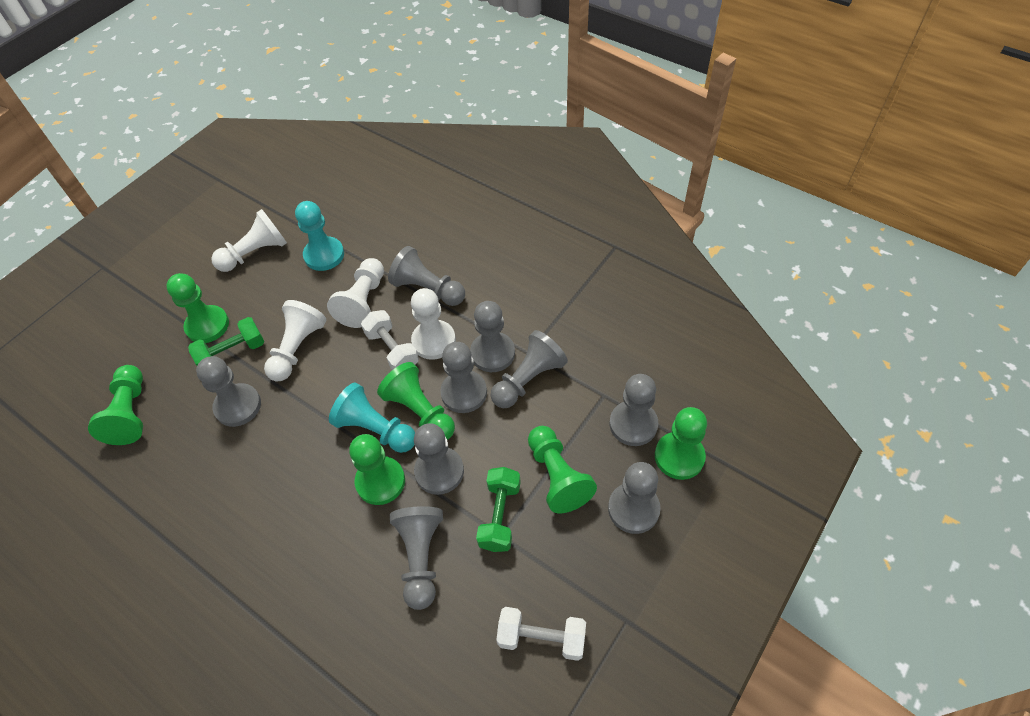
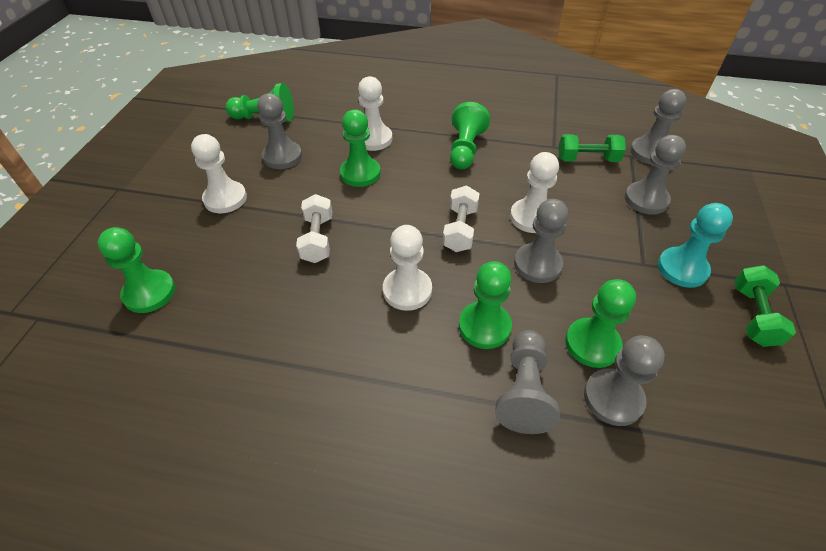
grey pawn: [196,356,261,427] [388,246,465,306] [390,506,443,610] [414,423,464,495] [440,342,487,413] [470,301,515,372] [491,330,568,408] [608,462,661,534] [610,374,658,446] = 9 -> [257,93,302,169] [495,330,560,434] [514,199,568,283] [584,335,665,426] [625,135,686,215] [630,89,686,165] = 6
turquoise pawn: [295,201,344,271] [329,383,415,453] = 2 -> [658,203,733,288] = 1

